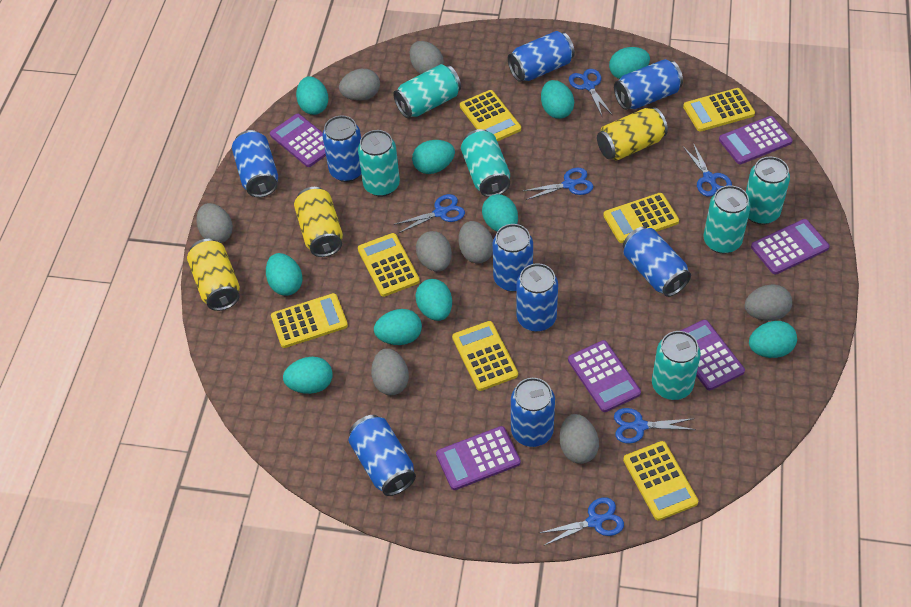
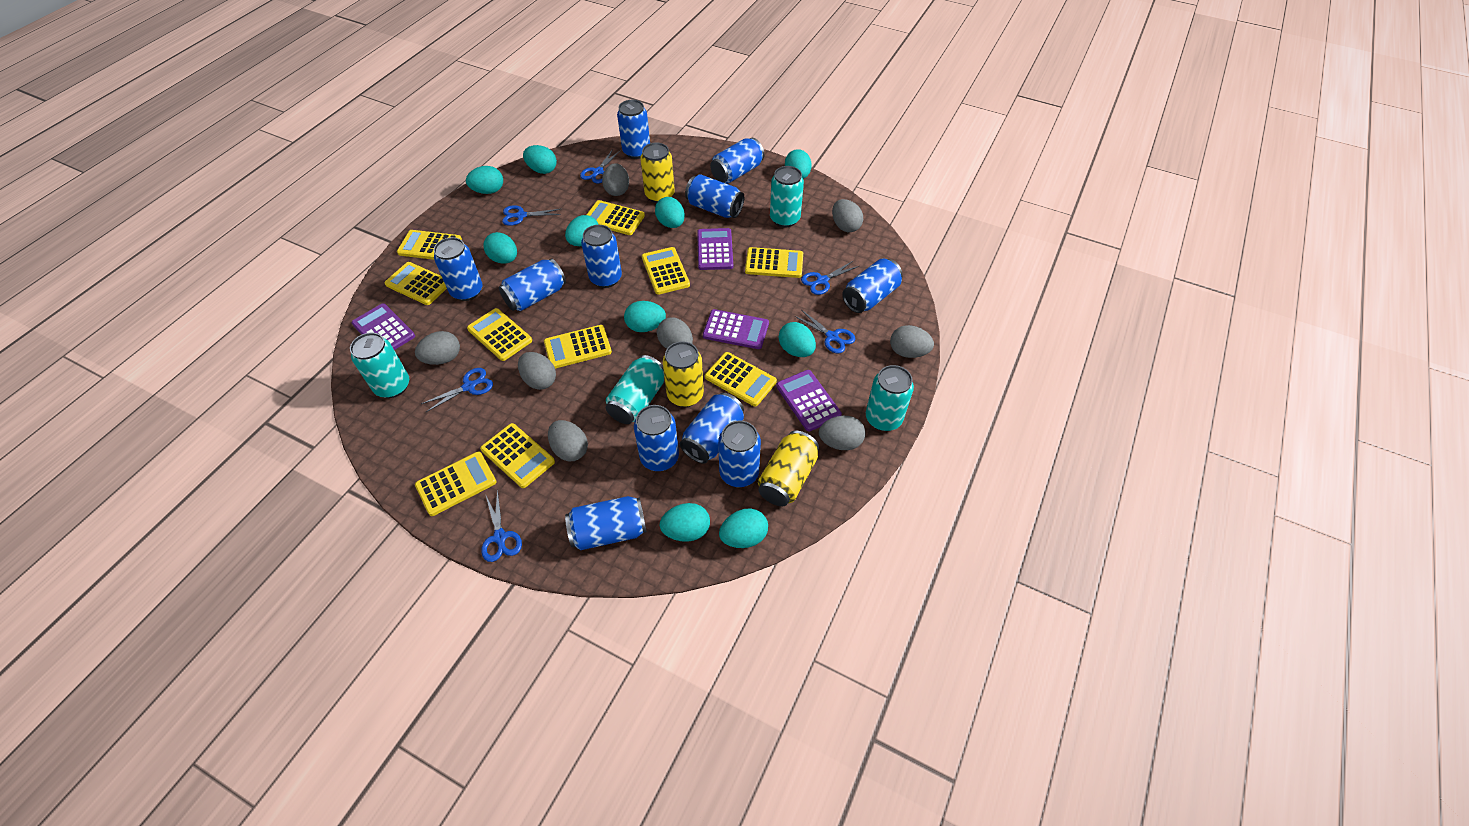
blue can: [232,130,278,197] [323,116,361,182] [349,415,416,496] [493,224,533,292] [508,31,575,82] [511,378,555,447] [517,263,558,332] [614,59,683,110] [623,227,691,297] = 9 -> [434,237,483,301] [499,258,566,311] [565,496,647,550] [581,225,622,288] [617,100,650,159] [634,405,679,471] [680,393,744,464] [685,174,744,218] [710,138,764,184] [718,420,761,487] [842,259,903,313] = 11
purple calculator: [270,114,326,167] [436,426,521,490] [568,340,641,412] [680,320,745,390] [719,116,793,164] [751,219,830,275] = 6 -> [352,303,415,350] [697,228,733,270] [703,309,769,349] [776,370,842,432] = 4
turquoise can: [358,130,400,197] [393,64,461,118] [461,129,510,197] [652,331,701,400] [703,186,751,254] [746,157,790,225] = 6 -> [350,333,409,398] [606,355,664,424] [770,166,804,227] [866,365,914,431] = 4
yellow calculator: [271,293,348,348] [358,233,420,297] [452,321,518,391] [460,90,521,141] [603,193,679,243] [623,441,698,521] [683,88,755,132] = 7 -> [384,262,447,305] [397,230,462,260] [415,452,497,516] [467,308,532,361] [480,423,555,488] [544,325,612,369] [587,200,645,235] [642,247,690,295] [705,352,777,406] [745,247,803,278] = 10

